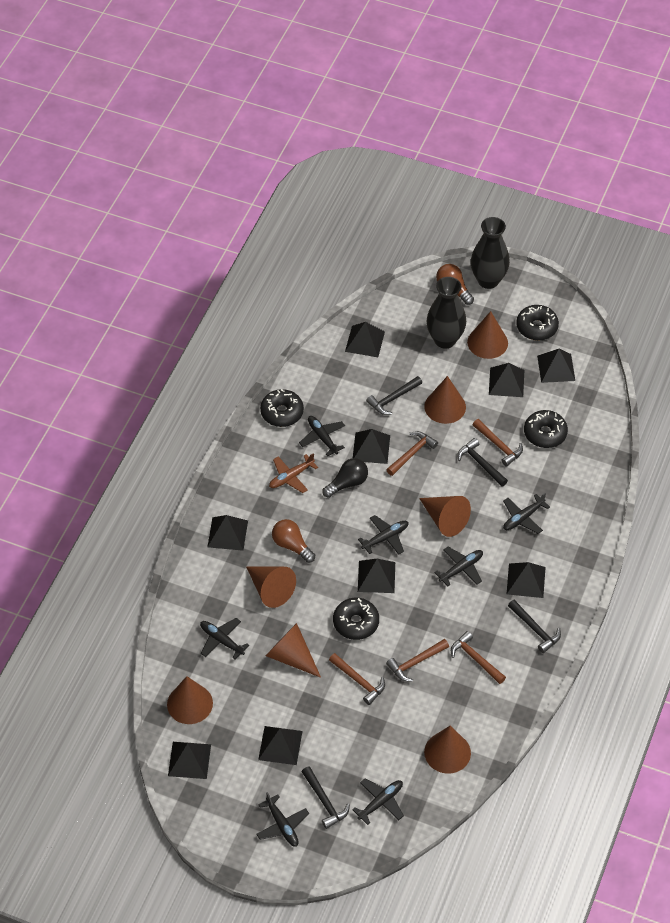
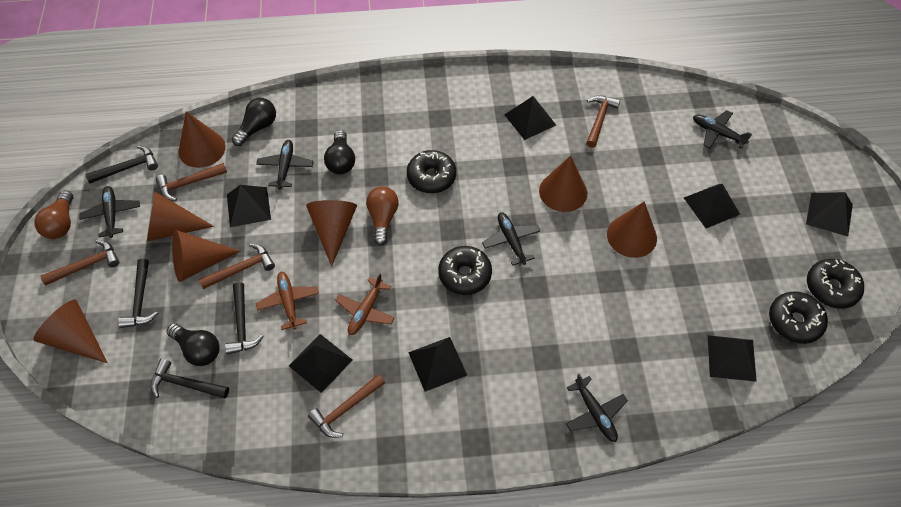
black light bulb: [322,458,368,498] = 1 -> [167,323,220,366] [232,98,276,146] [324,130,355,174] = 3
black plane: [200,618,249,660] [256,792,309,847] [299,416,345,456] [352,779,404,825] [358,515,408,555] [434,547,483,586] [503,493,550,534] = 7 -> [79,186,140,238] [256,140,314,189] [482,212,540,266] [566,374,628,442] [693,110,752,149] = 5
black pyramid: [168,742,211,779] [207,515,248,551] [258,726,303,765] [345,322,385,357] [353,429,390,464] [358,559,395,593] [489,363,524,397] [507,562,546,598] [537,349,575,383] = 9 -> [227,185,271,227] [289,334,352,393] [408,337,467,392] [504,96,556,140] [684,184,740,228] [708,335,757,382] [806,192,853,236] = 7
black vase: [426,277,466,349] [471,217,510,289] = 2 -> none = 0
brown plane: [269,453,318,493] = 1 -> [256,272,319,330] [335,273,395,335] = 2

